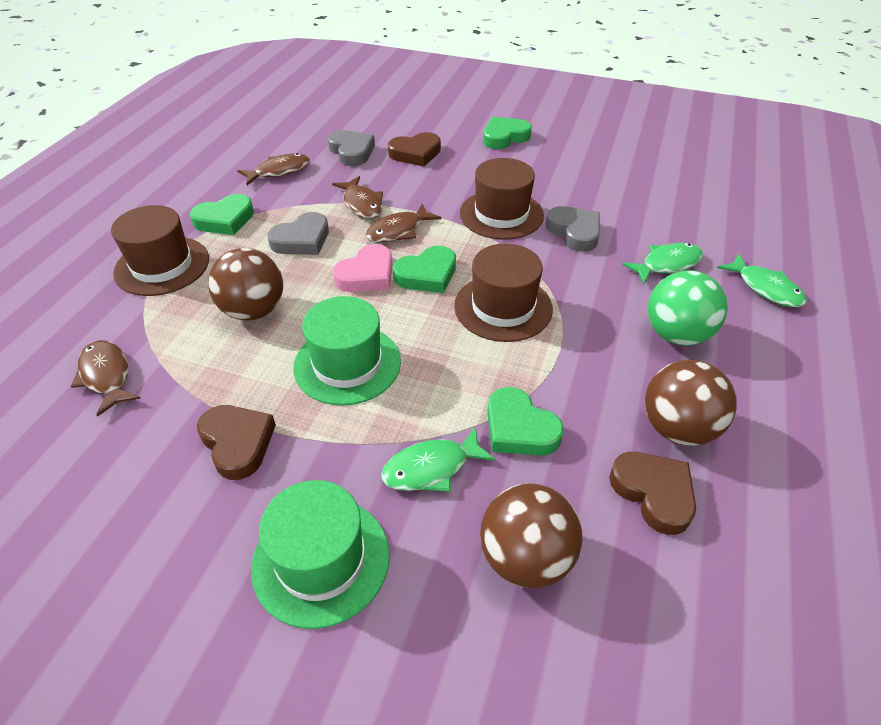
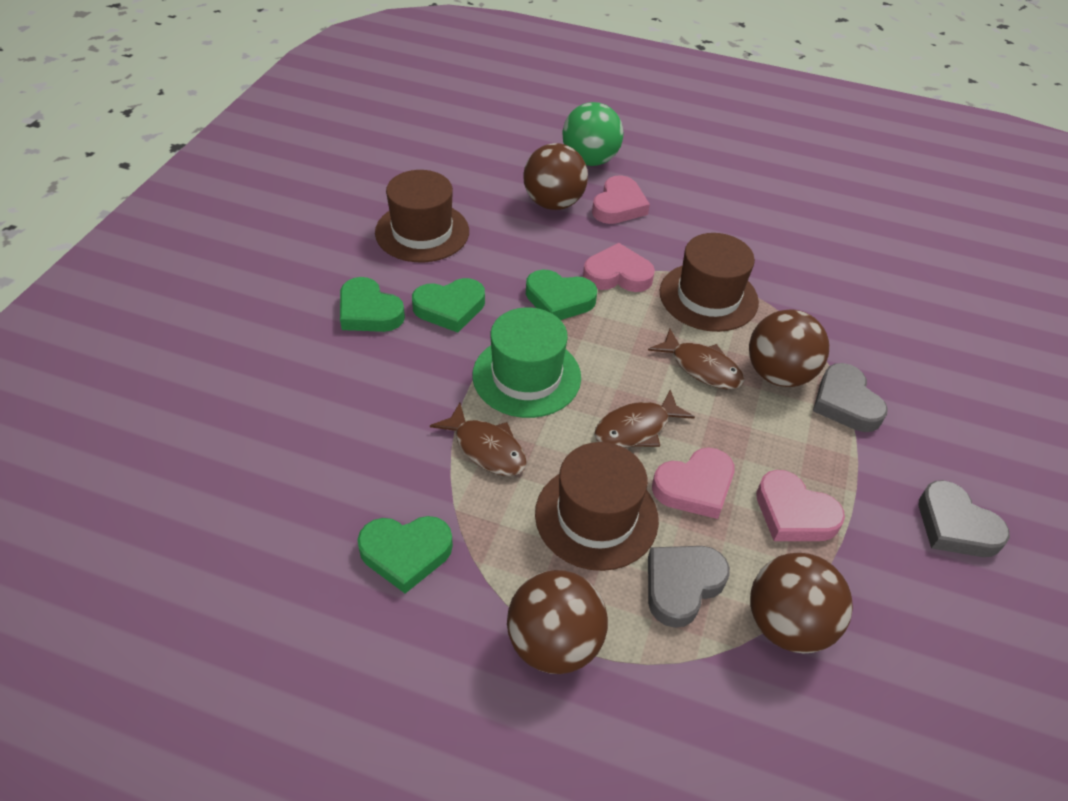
brown ball: [208,248,283,320] [480,483,583,588] [645,360,737,446] = 3 -> [507,570,608,674] [523,143,588,210] [749,310,829,387] [750,553,853,654] = 4
brown fish: [71,340,141,417] [237,153,310,185] [332,176,383,219] [365,204,441,243] = 4 -> [430,403,527,476] [594,389,695,448] [648,329,744,389] = 3
brown heart: [197,405,276,480] [388,132,441,167] [609,452,696,535] = 3 -> none = 0
green fish: [381,426,496,492] [622,243,703,284] [717,254,807,307] = 3 -> none = 0
green hat: [251,480,390,629] [293,296,401,405] = 2 -> [472,307,581,418] = 1
pink heart: [332,244,393,292] = 1 -> [583,243,655,292] [592,175,650,224] [652,447,735,519] [756,470,845,541] = 4

